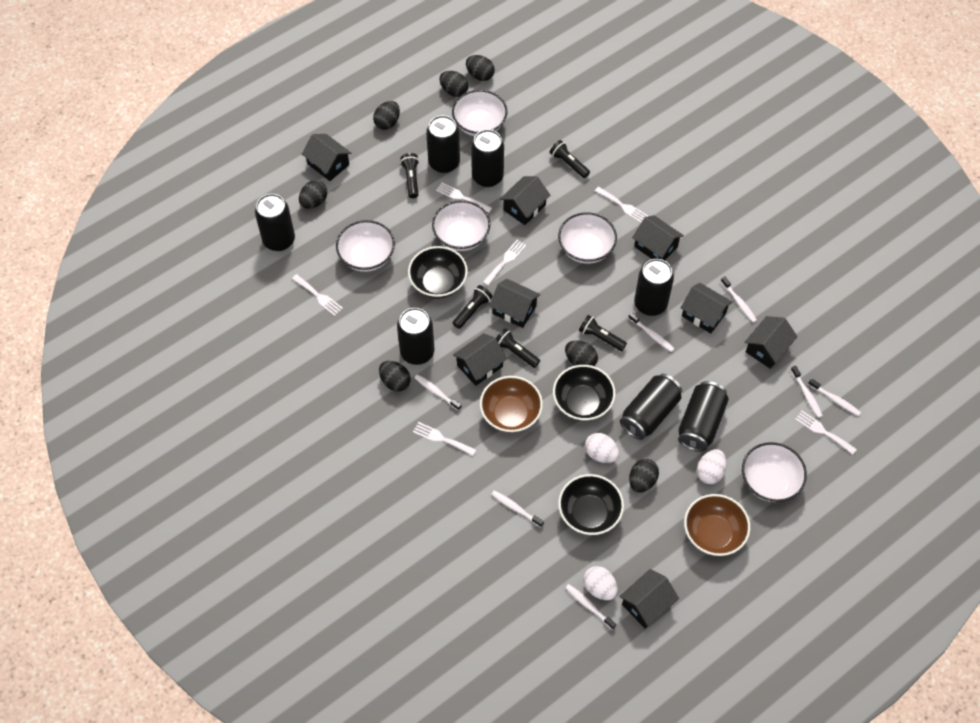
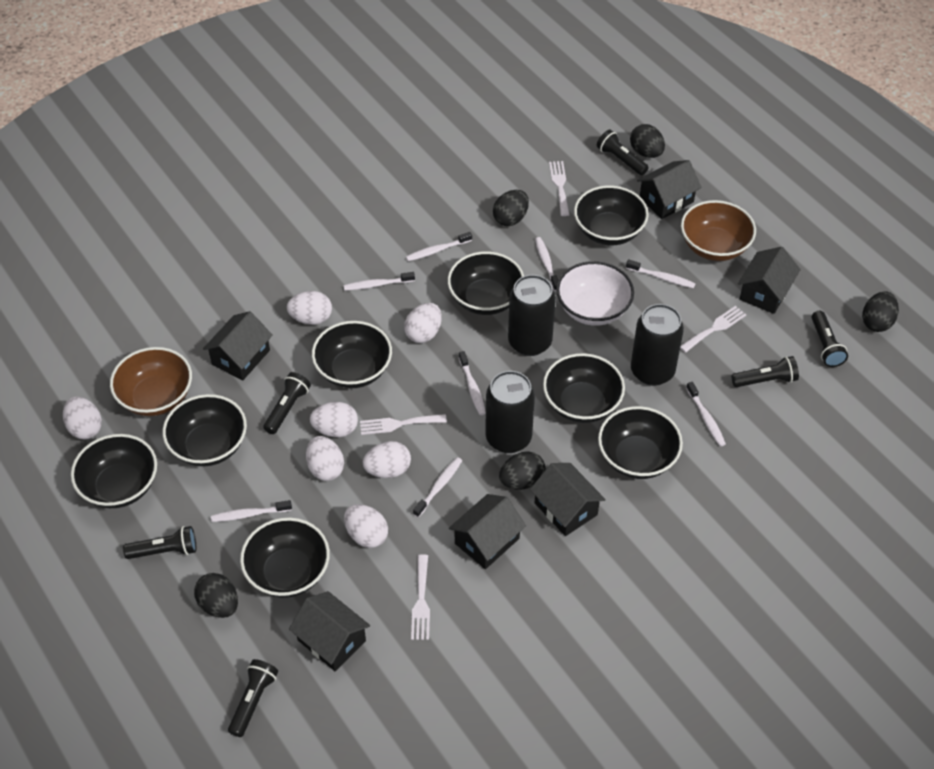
black bowl: [408,246,468,299] [553,365,616,421] [558,474,624,535] = 3 -> [71,434,157,508] [163,394,247,466] [240,517,330,598] [312,321,392,388] [448,251,524,315] [543,353,625,423] [574,185,649,245] [598,406,683,479] = 8
black can: [255,194,295,251] [397,308,434,365] [426,115,460,173] [471,129,504,187] [620,374,682,440] [634,259,674,316] [678,381,729,452] = 7 -> [485,371,535,453] [508,275,556,356] [631,304,684,386] = 3
black egg: [299,180,327,209] [373,101,400,130] [379,361,411,392] [439,71,469,97] [466,55,495,81] [565,340,598,366] [629,459,659,492] = 7 -> [194,573,238,618] [493,190,529,226] [499,451,546,490] [630,124,665,158] [862,291,899,332] = 5
black flashlight: [400,153,419,198] [453,285,493,329] [496,328,540,368] [550,140,590,178] [579,315,627,351] = 5 -> [123,526,196,559] [228,659,278,737] [263,372,311,434] [597,130,649,175] [732,356,799,387] [812,311,848,367] = 6
black house: [302,134,351,181] [453,333,507,386] [489,279,541,328] [500,176,550,225] [619,569,679,628] [632,215,684,261] [681,283,733,334] [745,316,798,369] = 8 -> [203,311,273,381] [289,591,370,671] [449,494,526,569] [530,463,606,536] [637,160,701,219] [738,247,801,314] = 6
white bowl: [336,220,395,272] [432,200,490,251] [452,90,507,136] [558,212,617,264] [742,442,807,502] = 5 -> [556,261,634,326] = 1
white egg: [584,566,618,600] [585,433,619,463] [697,449,727,484] = 3 -> [63,397,102,439] [287,291,332,325] [306,436,344,481] [310,402,358,437] [344,504,388,548] [363,441,411,478] [404,303,442,343] = 7
white fork: [292,274,343,316] [413,422,476,456] [436,183,492,213] [483,240,526,286] [595,187,648,223] [795,411,857,454] = 6 -> [360,414,447,435] [411,554,430,640] [549,161,570,216] [680,306,746,353] = 4
white toothbrush: [414,374,462,411] [491,491,544,528] [565,584,617,630] [628,312,674,352] [721,276,757,323] [791,366,823,418] [808,378,861,416] = 7 -> [211,500,292,522] [343,272,415,291] [406,232,472,261] [413,457,462,518] [459,351,486,415] [535,237,558,291] [626,259,696,288] [686,382,726,447] = 8

